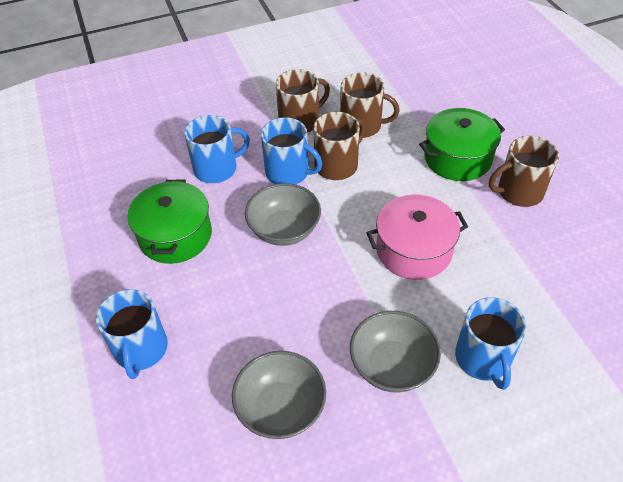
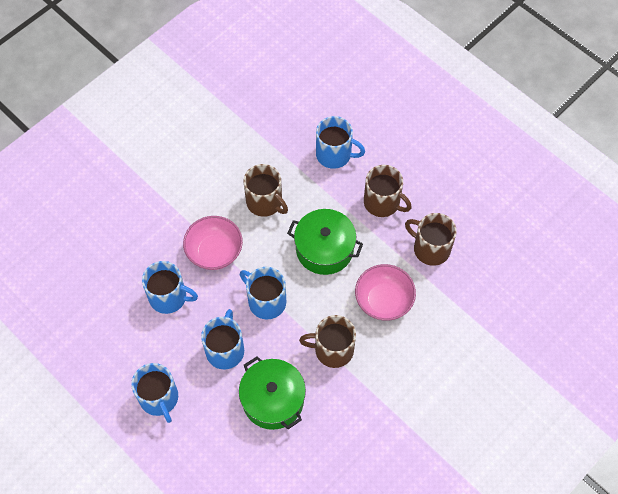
blue mug: [96,289,168,379] [184,115,250,183] [261,117,322,184] [455,297,526,390] = 4 -> [131,363,178,423] [142,261,198,314] [201,309,244,369] [240,267,286,319] [316,116,365,169] = 5
grey bowl: [232,351,326,439] [245,183,321,246] [350,311,441,393] = 3 -> none = 0
pink bowl: none = 0 -> [183,216,243,270] [355,264,416,321] = 2
pink pot: [367,195,468,280] = 1 -> none = 0

